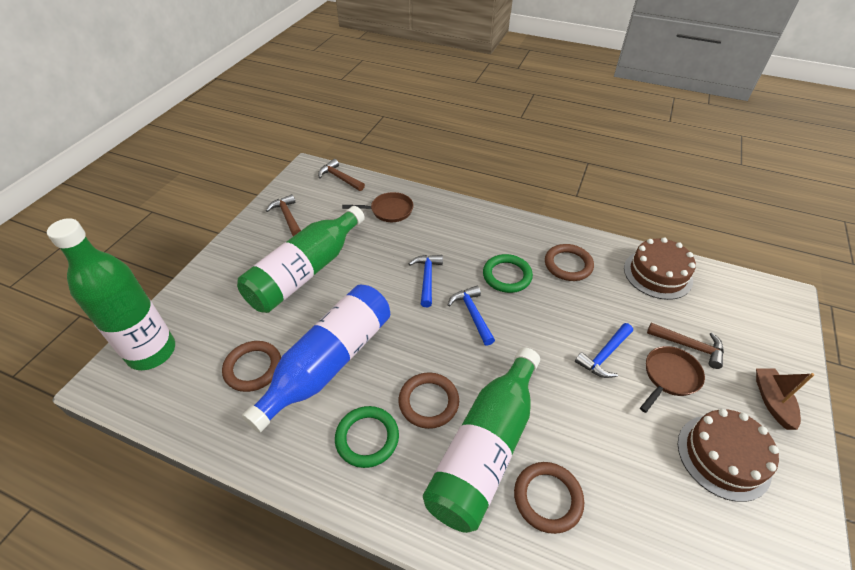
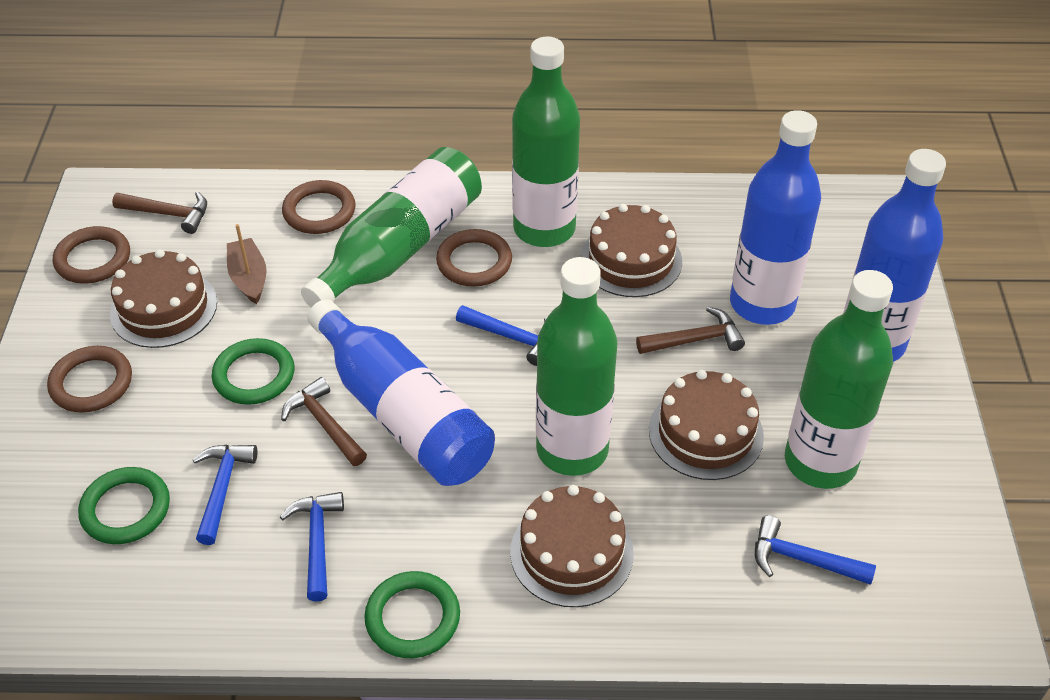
blue bottle: [242,284,390,433] = 1 -> [307,299,495,486] [730,110,821,325] [843,149,946,362] = 3
blue hammer: [409,255,443,307] [448,286,495,346] [575,323,633,378] = 3 -> [193,445,257,545] [280,492,344,602] [456,305,547,366] [755,515,876,585] = 4
brown cake: [624,238,696,300] [678,409,779,502] = 2 -> [110,249,217,348] [510,485,633,607] [581,204,682,297] [649,370,764,480] = 4
brown pan: [342,192,413,222] [640,346,705,413] = 2 -> none = 0
green bottle: [47,218,175,370] [237,206,365,313] [423,348,540,533] = 3 -> [301,147,482,308] [512,36,580,247] [536,257,618,476] [785,270,893,489] = 4
green ring: [335,406,399,468] [483,254,533,293] = 2 -> [78,467,170,544] [212,338,295,405] [364,571,460,658] = 3

